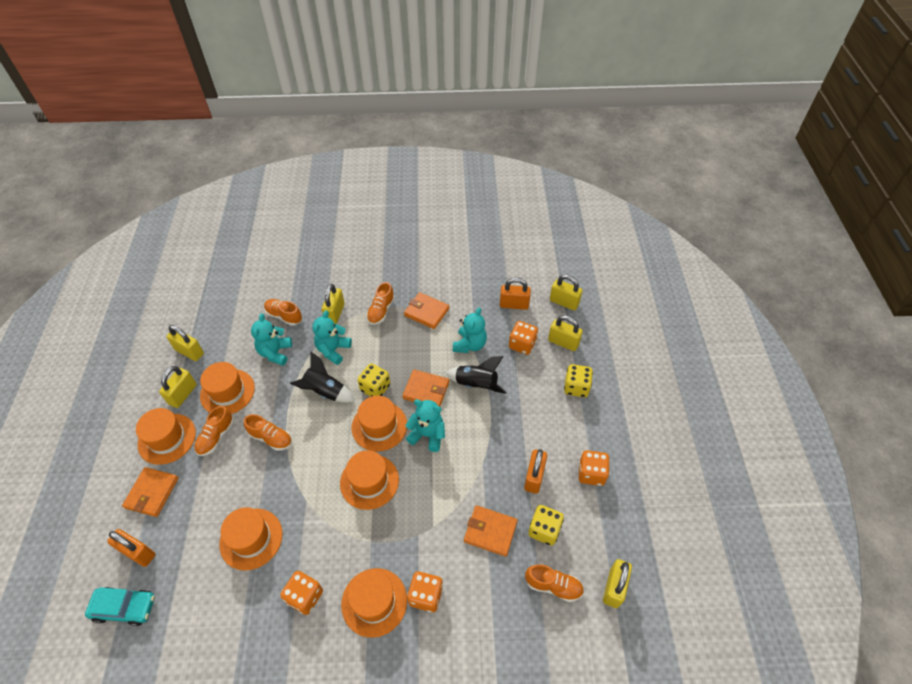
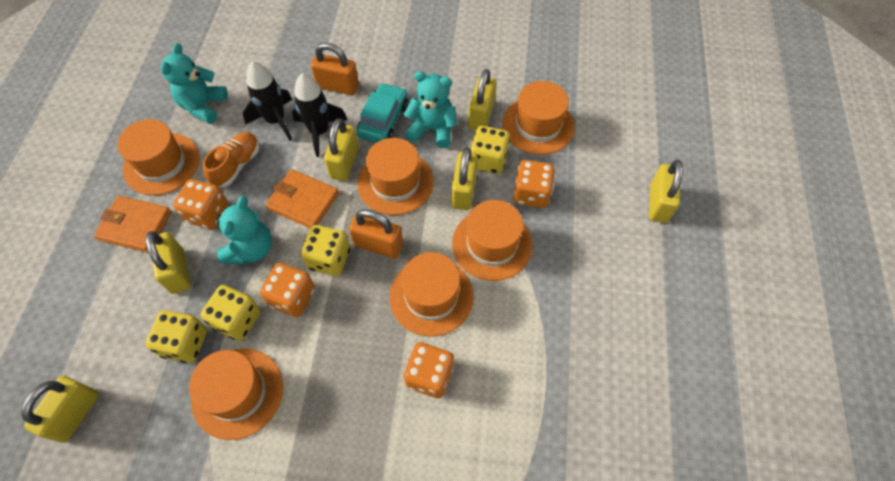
orange padlock: [107,529,155,567] [500,278,531,310] [524,449,547,494] = 3 -> [311,43,359,95] [349,209,403,259] = 2
orange shoe: [194,406,234,456] [244,414,292,451] [264,299,302,326] [366,282,395,325] [525,564,584,602] = 5 -> [202,132,259,187] = 1
orange wallet: [122,467,178,517] [402,370,449,406] [404,292,449,329] [464,505,518,557] = 4 -> [94,196,172,253] [265,169,339,228] = 2
turquoise teddy bear: [251,313,292,366] [312,310,352,365] [405,399,445,452] [453,308,487,353] = 4 -> [161,43,228,124] [216,196,272,264] [404,71,457,148] = 3
yellow dice: [358,364,390,397] [528,505,564,546] [564,364,593,397] = 3 -> [145,310,207,363] [200,285,260,341] [301,225,350,276] [470,126,510,174] = 4

